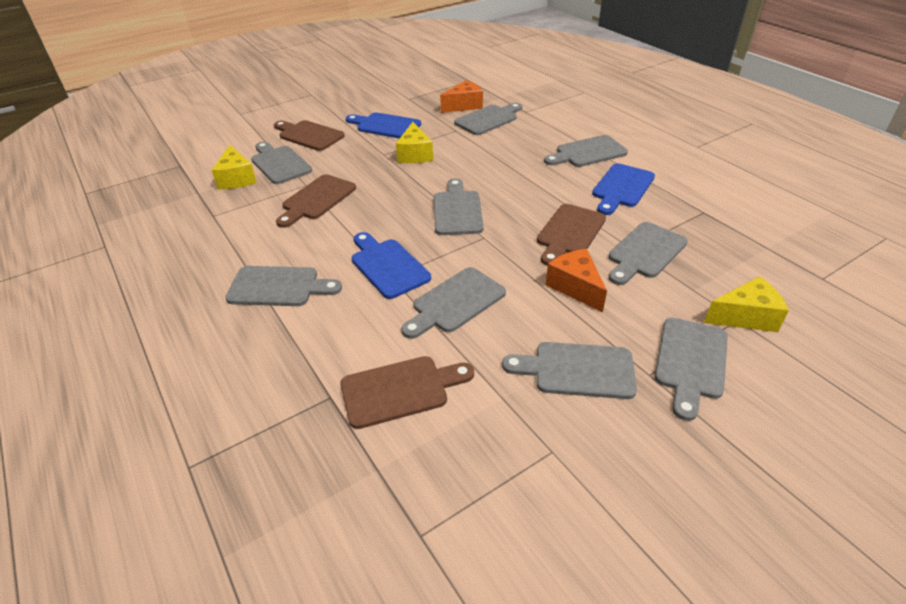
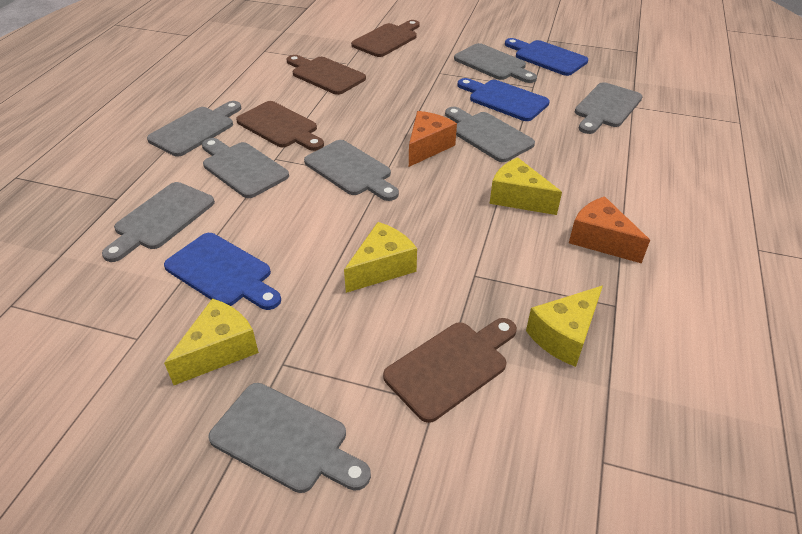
grey cutting board: [225,266,342,306] [251,142,312,184] [401,267,506,339] [434,178,484,235] [454,103,522,135] [502,342,637,399] [544,135,628,167] [608,222,688,285] [655,318,728,421] = 9 -> [102,182,215,262] [147,101,241,157] [202,138,289,198] [208,383,371,493] [304,140,399,201] [445,107,535,162] [454,43,537,83] [575,82,643,134] = 8
yellow cheese: [212,145,257,189] [396,122,433,163] [704,276,789,332] = 3 -> [164,298,259,385] [344,222,417,293] [490,157,562,215] [526,286,603,367] = 4

